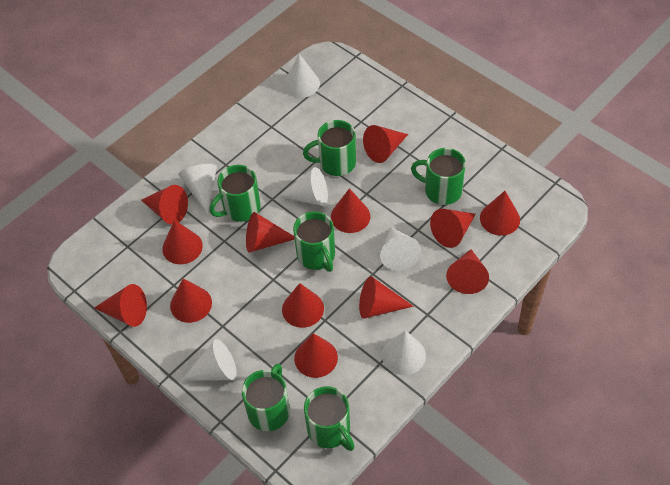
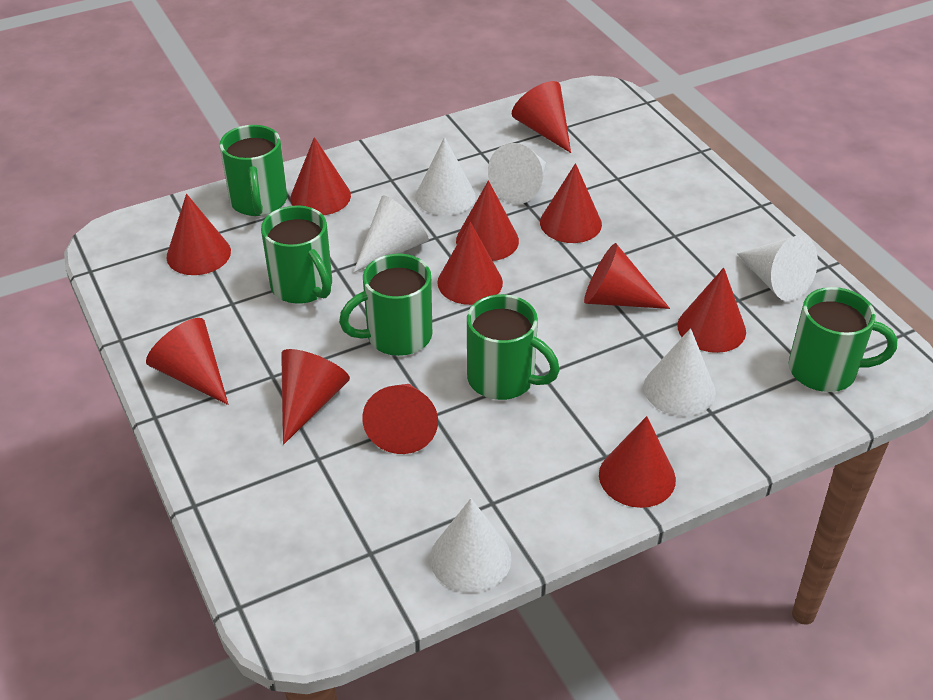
green mug: [209,165,261,222] [242,364,290,431] [293,212,335,272] [303,120,356,176] [304,386,355,451] [411,148,466,205] = 6 -> [219,125,287,216] [261,205,332,304] [339,254,432,356] [467,294,560,400] [788,287,897,392] = 5
red cone: [94,284,147,327] [141,185,188,224] [162,220,203,264] [170,278,212,323] [246,212,295,253] [282,283,324,328] [294,333,338,378] [331,188,370,233] [359,276,414,319] [363,125,408,163] [430,209,476,248] [446,249,489,294] [480,191,520,236] = 13 -> [146,318,228,405] [167,194,231,275] [281,349,350,445] [290,137,351,215] [362,384,438,454] [437,222,503,305] [456,180,519,261] [512,81,571,153] [540,163,602,243] [584,243,670,309] [599,416,676,508] [677,268,746,353] = 12

